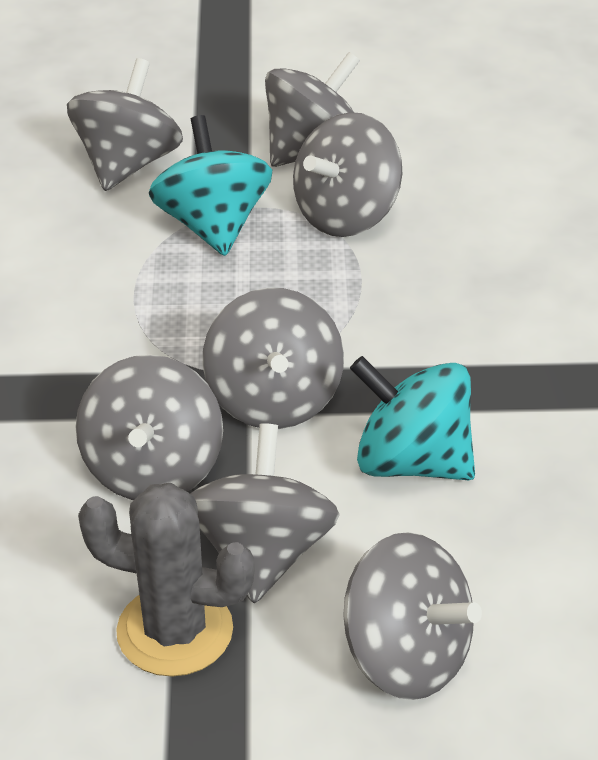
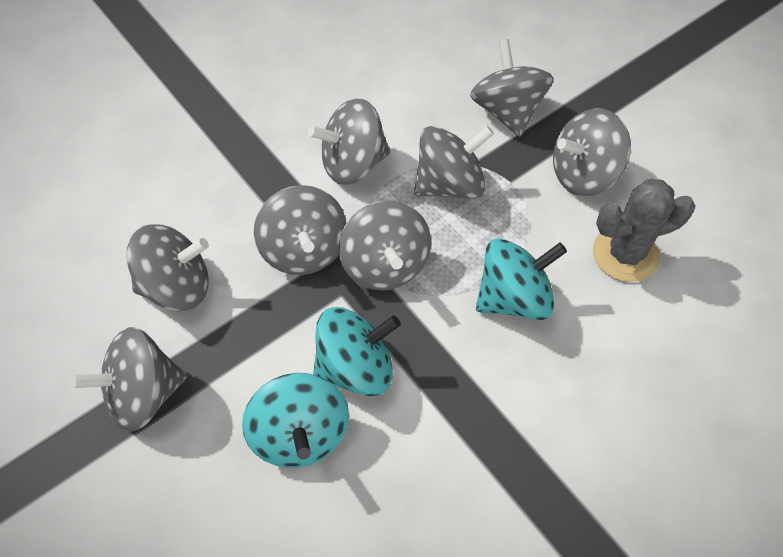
grey spinning top: [67,58,183,191] [75,355,223,500] [190,423,340,603] [203,288,344,429] [265,52,360,167] [293,112,402,237] [343,532,482,700] = 7 -> [71,327,187,432] [126,224,209,311] [254,185,346,275] [308,98,390,185] [339,200,431,290] [414,126,494,199] [470,39,554,137] [553,109,631,197] = 8
turquoise spinning top: [149,115,272,256] [350,356,475,480] = 2 -> [242,373,349,468] [313,307,401,396] [476,238,567,320] = 3

